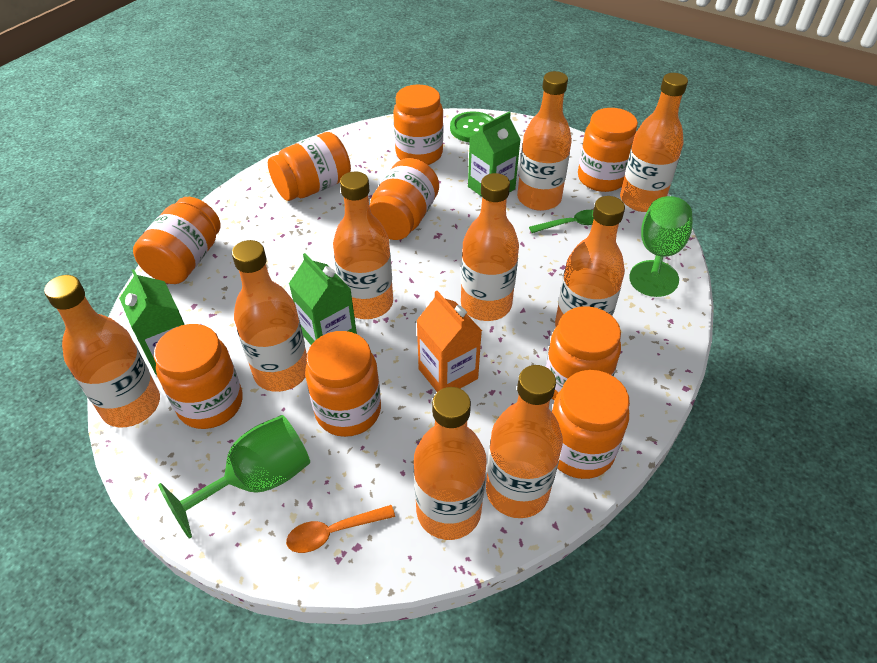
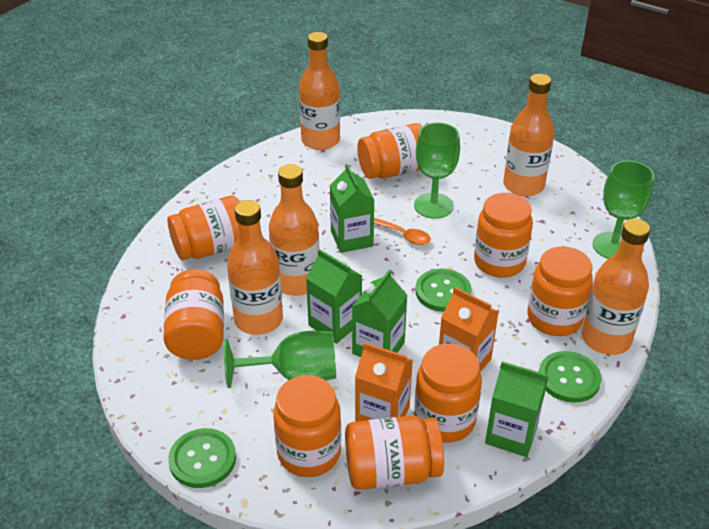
green button: [450,111,494,142] = 1 -> [168,428,236,488] [415,269,472,312] [539,351,602,403] = 3
green carton: [119,269,185,375] [289,253,357,345] [468,112,521,197] = 3 -> [306,249,362,343] [330,164,374,253] [352,270,408,357] [485,361,548,457] = 4
green goblet: [158,415,310,539] [629,196,692,297] = 2 -> [224,331,336,388] [414,122,460,219] [593,160,654,259] = 3
green spoon: [529,210,594,233] = 1 -> none = 0
orange bottle: [44,275,160,427] [232,240,307,392] [333,171,393,319] [414,387,487,540] [461,173,519,321] [486,365,563,518] [517,71,572,211] [555,196,625,327] [620,73,688,212] = 9 -> [227,200,283,335] [269,164,319,296] [299,32,340,150] [503,74,554,196] [582,219,650,355] = 5
orange carton: [416,291,482,392] = 1 -> [355,342,413,422] [439,287,499,372] = 2
orange jar: [133,197,221,284] [154,324,243,429] [268,132,351,201] [305,331,381,437] [369,158,439,240] [393,85,443,165] [545,306,621,401] [552,370,630,479] [578,108,638,192] = 9 -> [163,269,224,360] [167,196,240,260] [273,375,341,477] [345,416,444,490] [357,123,423,179] [414,343,482,442] [474,193,533,278] [528,246,593,336] = 8

